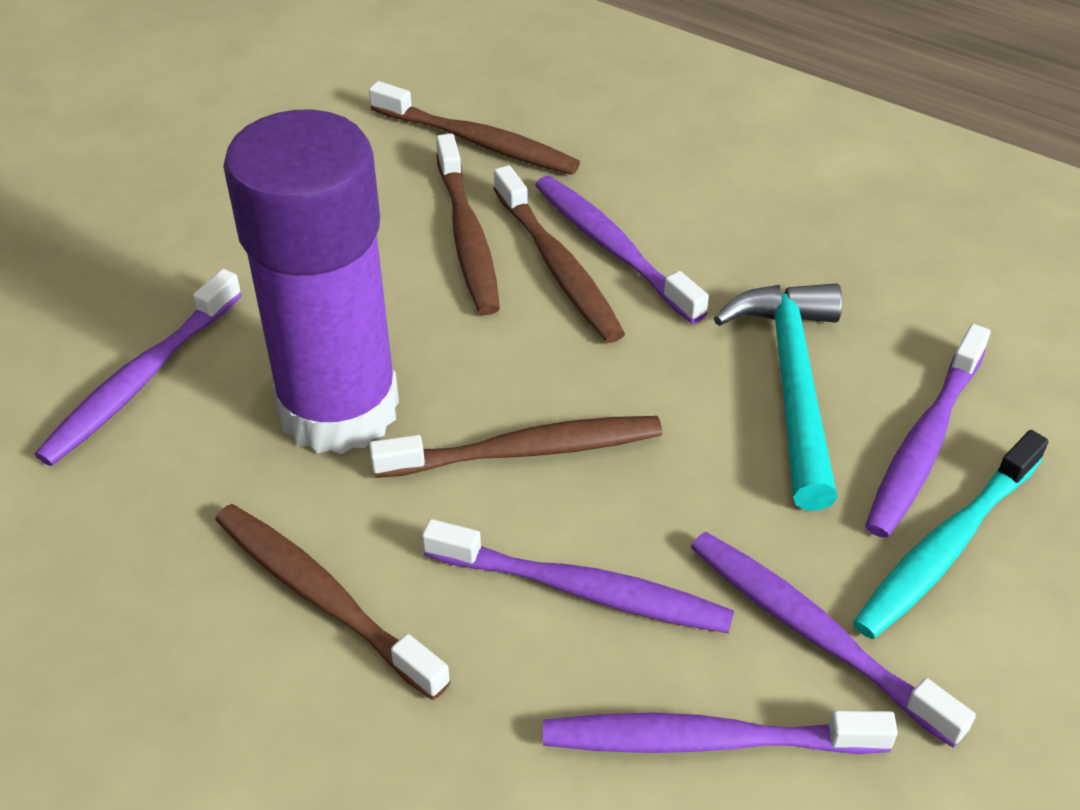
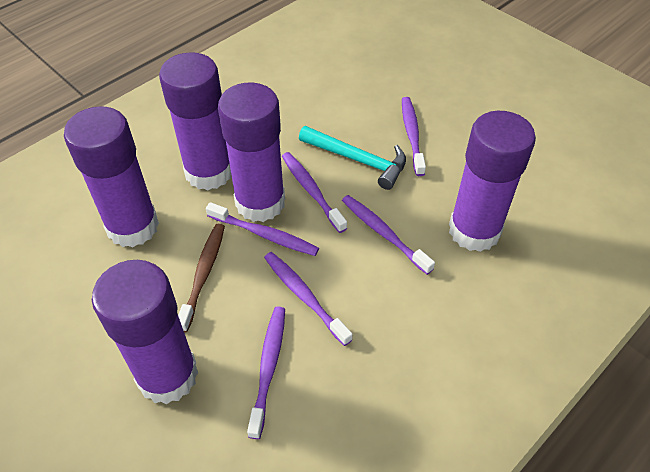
brown toothbrush: [215,504,451,700] [369,81,580,175] [369,416,662,478] [436,134,500,315] [494,165,625,343] = 5 -> [178,224,225,332] = 1
purple glue stick: [223,110,399,454] = 1 -> [64,106,159,247] [92,260,198,404] [159,52,231,190] [218,82,285,222] [449,111,536,252] = 5
turquoise toothbrush: [853,430,1049,639] = 1 -> none = 0

